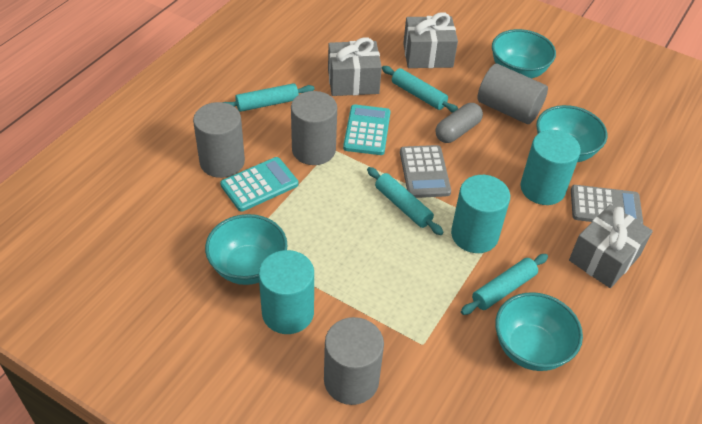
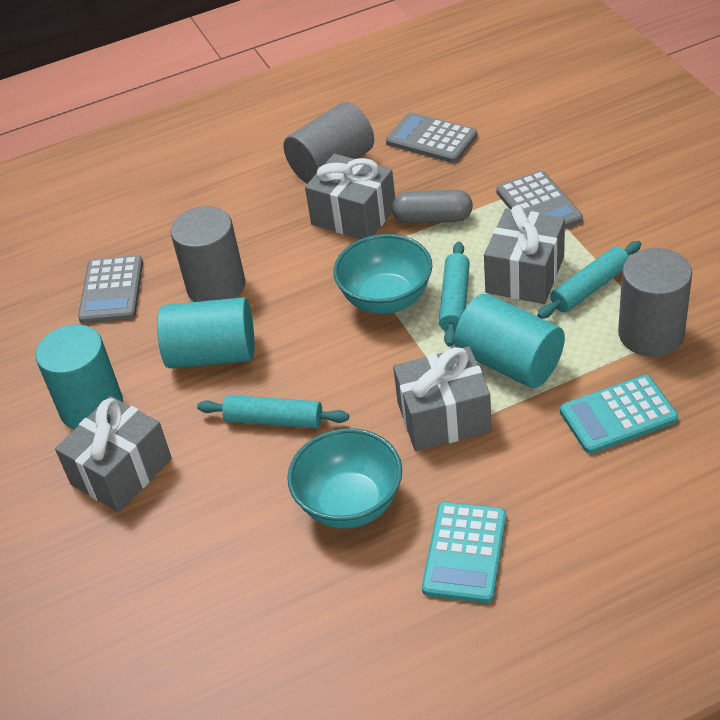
grey calculator: [400,145,451,198] [571,185,643,224] = 2 -> [78,255,143,323] [386,112,477,163] [496,170,583,229] = 3
grey cylinder: [193,102,245,178] [291,91,337,165] [324,317,384,405] [477,64,548,124] = 4 -> [171,206,245,302] [284,102,374,184] [618,248,692,357] = 3
grey gift: [328,37,382,96] [403,12,458,68] [569,204,653,288] = 3 -> [55,396,172,512] [305,154,395,239] [393,346,492,451] [484,205,565,304] = 4
turquoise bowl: [205,214,287,285] [492,29,556,79] [495,292,583,371] [536,105,607,162] = 4 -> [287,428,402,528] [333,234,432,314] = 2
turquoise rolling pin: [223,83,315,112] [367,167,444,235] [382,66,458,113] [461,254,548,315] = 4 -> [197,395,349,428] [439,242,470,347] [537,241,641,319] = 3

